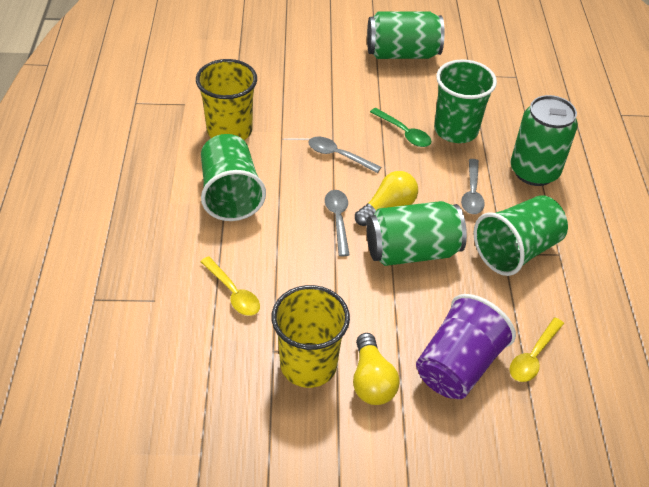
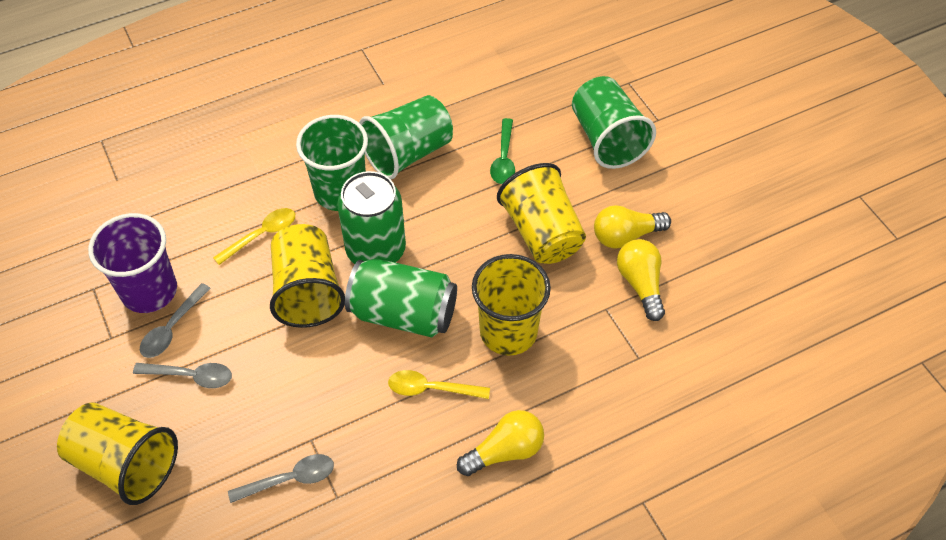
green can: [366,201,467,266] [367,11,445,59] [511,95,578,186] = 3 -> [337,171,406,264] [345,258,457,337] = 2
yellow cup: [196,59,257,140] [272,285,350,388] = 2 -> [57,402,178,505] [270,224,345,328] [472,254,551,356] [497,163,586,264] = 4
yellow light bulb: [353,333,400,405] [355,171,418,226] = 2 -> [457,410,544,476] [594,205,671,249] [617,239,665,321] = 3

